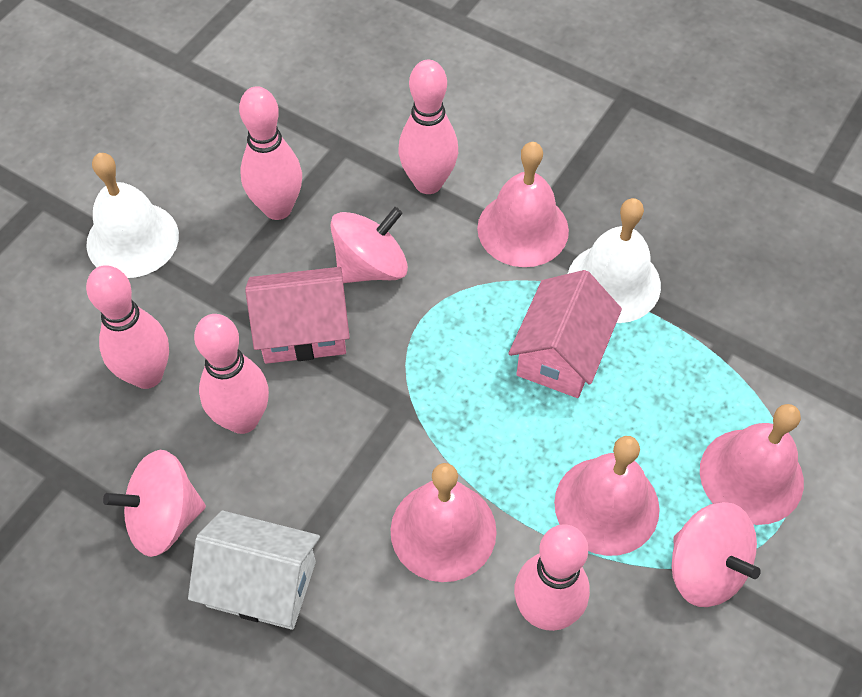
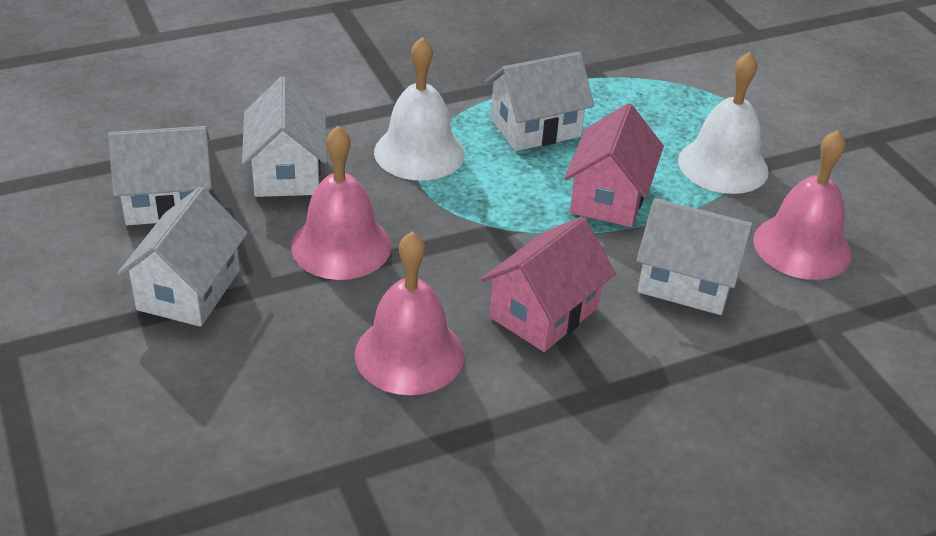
pink bell: [390,463,497,582] [477,142,569,267] [554,436,660,556] [700,404,804,525] = 4 -> [291,126,392,280] [355,231,464,395] [753,130,852,280] = 3
pink bowling pin: [86,265,169,389] [194,314,269,434] [239,86,302,220] [398,60,458,194] [514,524,590,631] = 5 -> none = 0
pink spinning top: [103,450,206,557] [330,207,408,283] [672,502,761,607] = 3 -> none = 0
white house: [188,511,320,630] = 1 -> [108,126,212,225] [117,187,247,327] [242,77,327,197] [485,52,594,151] [636,198,753,315] = 5

